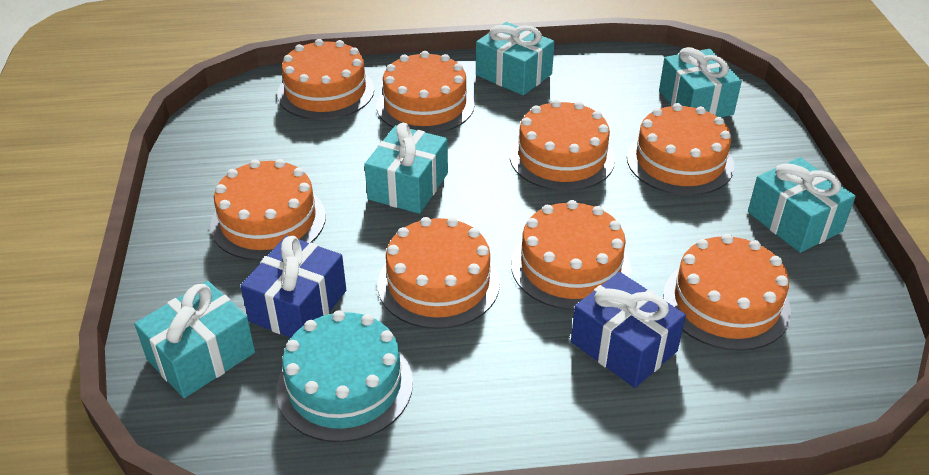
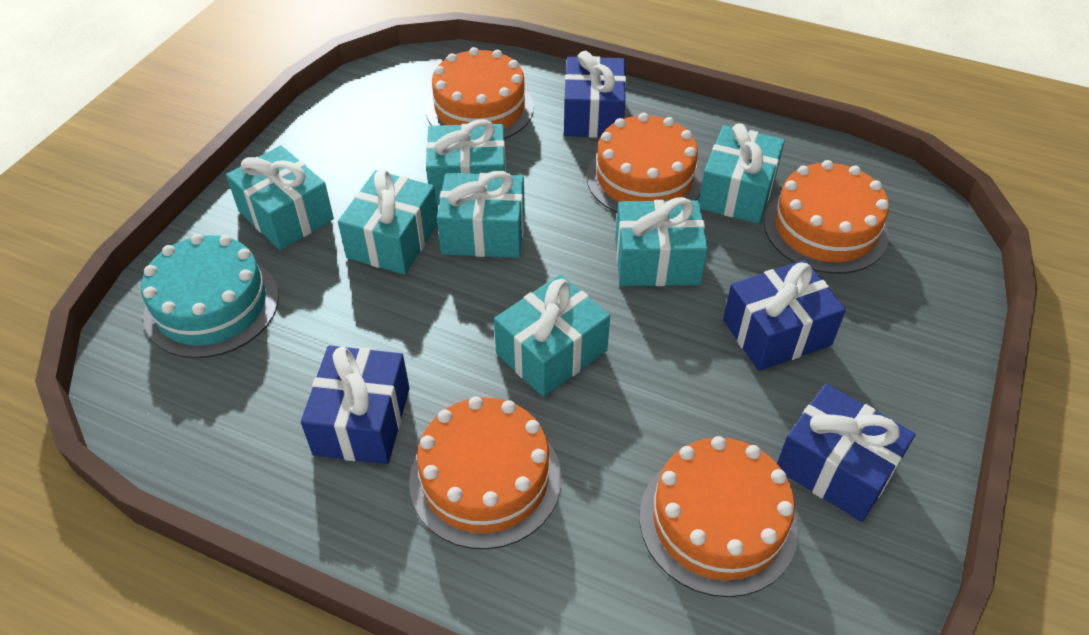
blue gift: [241,235,346,338] [571,272,686,388] = 2 -> [301,345,410,464] [564,51,626,138] [723,260,846,371] [777,384,915,522] = 4
orange cake: [210,159,326,260] [277,39,374,120] [376,51,475,134] [378,217,500,329] [510,99,615,191] [511,200,631,310] [627,103,734,195] [663,234,791,351] = 8 -> [409,396,561,549] [426,47,534,139] [586,113,703,213] [640,436,798,597] [764,160,889,274] = 5
turquoise gift: [134,281,255,398] [364,123,448,214] [476,22,554,95] [659,47,742,117] [748,157,856,253] = 5 -> [226,145,334,250] [338,169,438,275] [426,119,506,204] [437,171,525,258] [494,274,610,397] [615,197,708,286] [699,123,785,224] = 7

